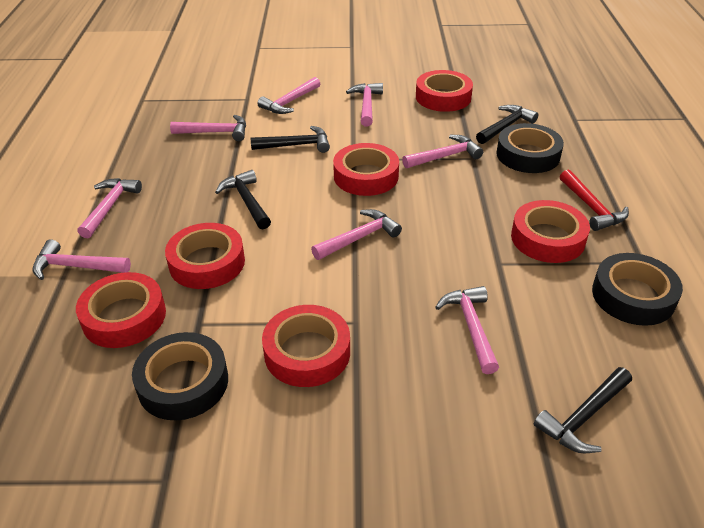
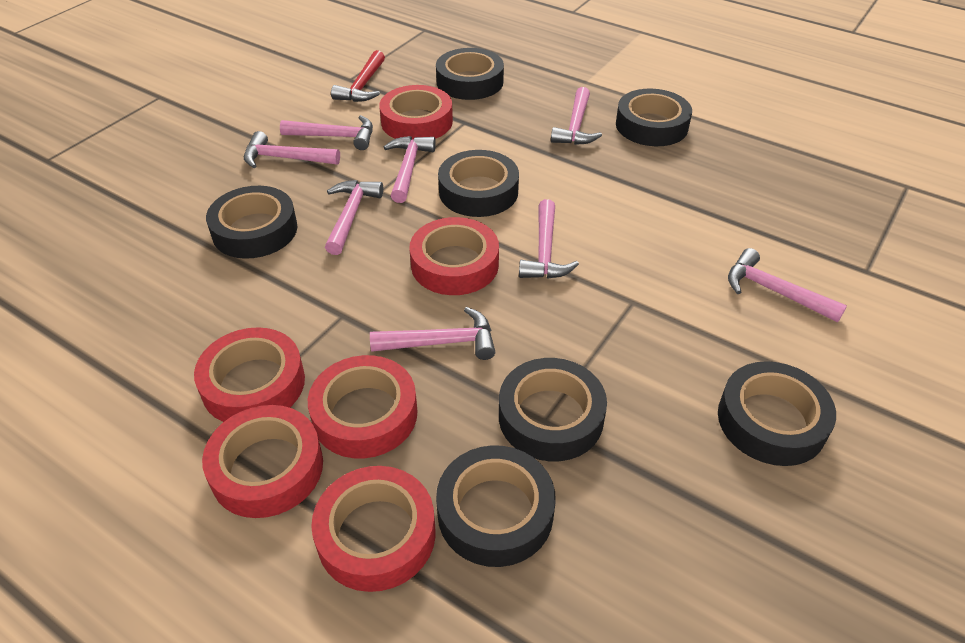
black hammer: [215,170,271,230] [251,126,330,153] [476,105,539,144] [534,367,632,453] = 4 -> none = 0
black tape: [132,332,228,420] [496,123,564,173] [592,253,683,326] = 3 -> [206,186,297,259] [436,48,504,100] [436,445,556,567] [438,150,519,217] [499,358,607,461] [616,89,692,146] [718,361,836,466] = 7

